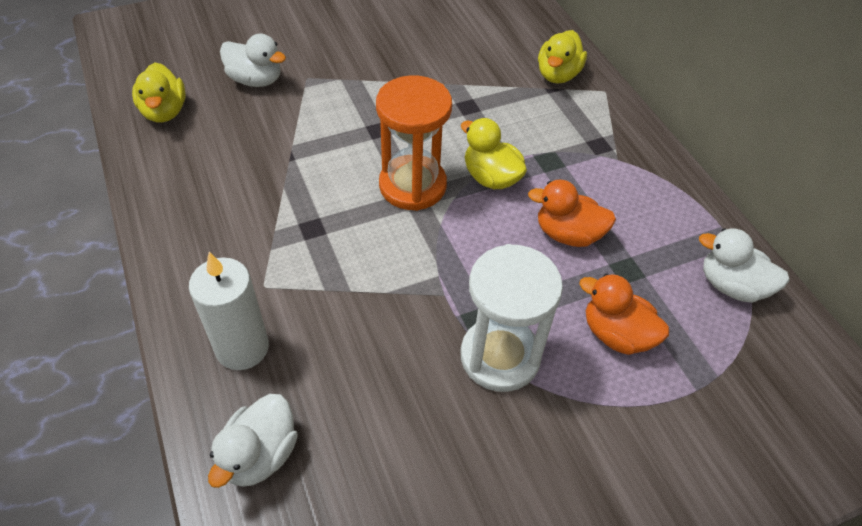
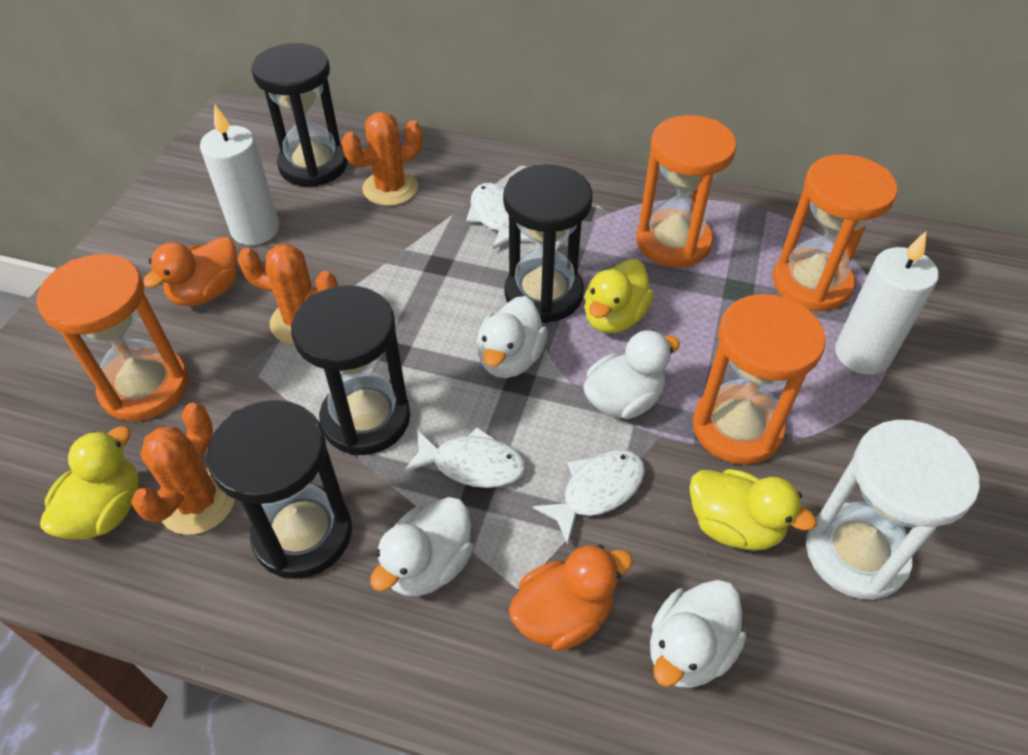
black hourglass: none = 0 -> [207,400,352,579] [251,43,347,187] [291,285,410,455] [503,164,593,323] = 4
orange cactus: none = 0 -> [131,403,235,535] [237,244,338,345] [342,112,423,206] = 3
orange hourglass: [376,75,452,211] = 1 -> [37,254,189,421] [637,115,737,267] [693,294,826,465] [773,154,897,312] = 4
white candle: [189,252,269,370] = 1 -> [200,105,279,245] [835,232,939,375] = 2
white duck: [208,394,298,488] [220,34,286,87] [699,228,790,303] = 3 -> [370,497,474,597] [477,296,548,378] [583,330,680,419] [650,580,746,688] = 4
white fish: none = 0 -> [403,427,526,488] [466,183,531,249] [533,450,645,545] = 3

